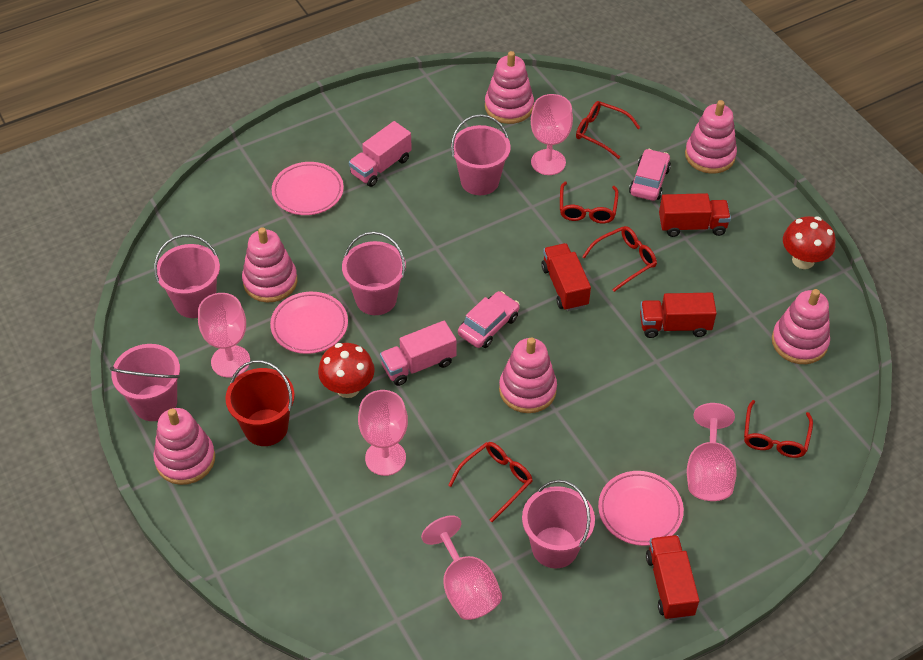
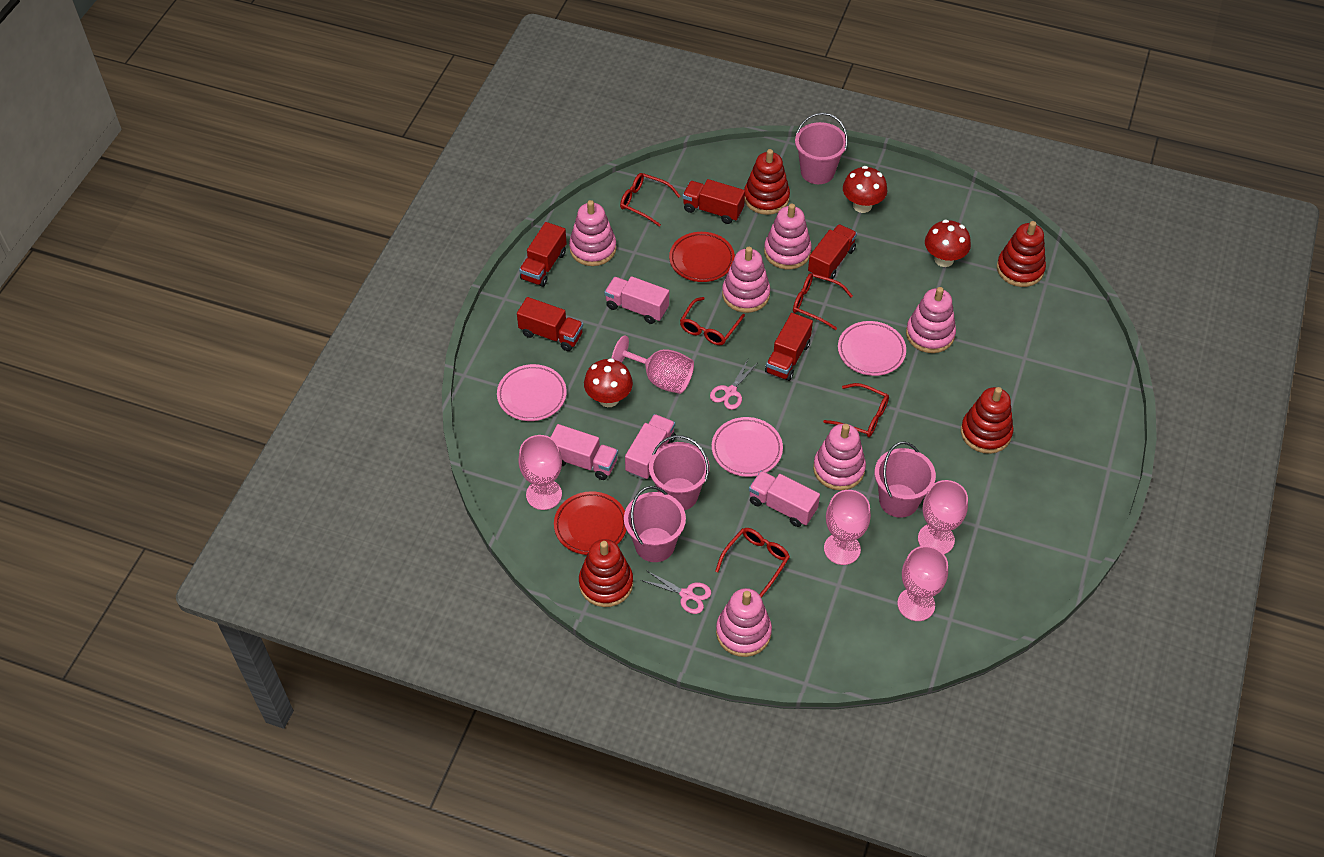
pink bucket: [110,344,180,421] [154,234,220,318] [342,231,406,315] [451,114,511,195] [522,480,595,569] = 5 -> [624,486,686,562] [649,435,710,510] [795,113,848,184] [875,442,936,518] = 4
pink car: [458,291,520,348] [629,149,671,201] = 2 -> none = 0
pink scissors: none = 0 -> [641,570,711,614] [710,360,757,410] = 2
pink truck: [349,121,412,187] [380,321,456,386] = 2 -> [551,424,618,480] [604,276,669,324] [625,414,676,480] [749,471,820,527] = 4
red bucket: [225,360,295,446] = 1 -> none = 0
red mushroom: [318,343,375,398] [783,216,836,269] = 2 -> [584,358,633,407] [843,166,887,213] [925,220,971,267] = 3
red plate: none = 0 -> [554,491,626,555] [669,232,735,282] = 2
red stacking toy: none = 0 -> [579,539,633,607] [744,149,790,215] [961,387,1013,454] [997,221,1046,287] = 4
red truck: [541,243,591,311] [640,293,717,338] [646,535,699,620] [659,193,731,237] = 4 -> [517,297,583,351] [519,222,567,287] [682,179,745,224] [765,313,813,381] [808,224,857,281] = 5

